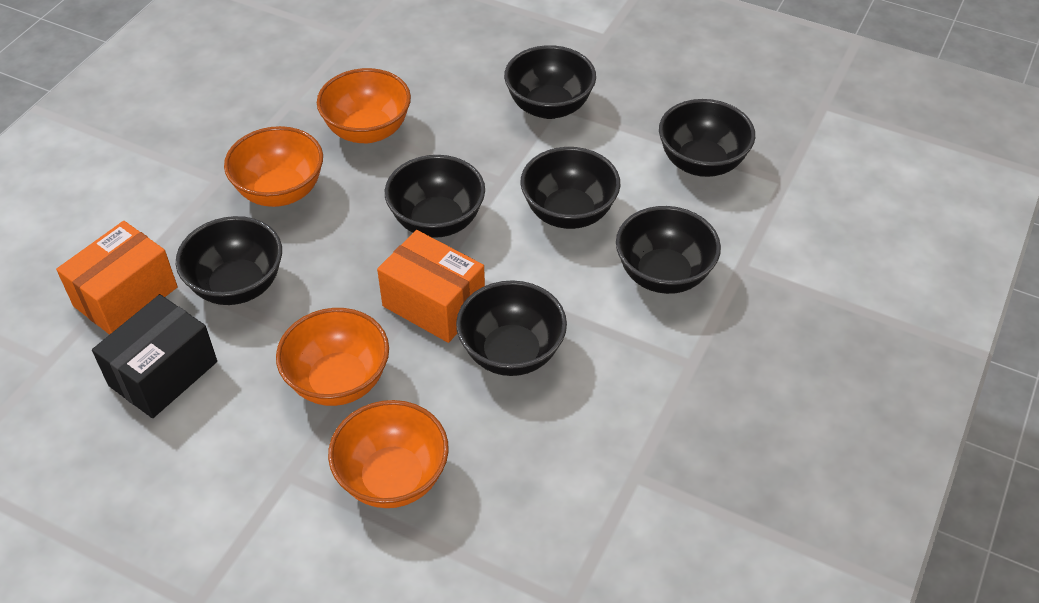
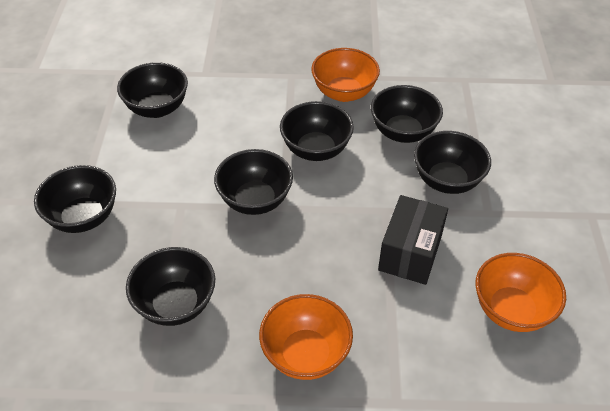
orange bowl: [224,126,323,207] [276,308,389,406] [317,68,411,143] [328,400,449,508] = 4 -> [259,294,353,380] [311,48,380,102] [475,253,566,332] = 3
orange box: [56,221,178,335] [377,230,485,343] = 2 -> none = 0

